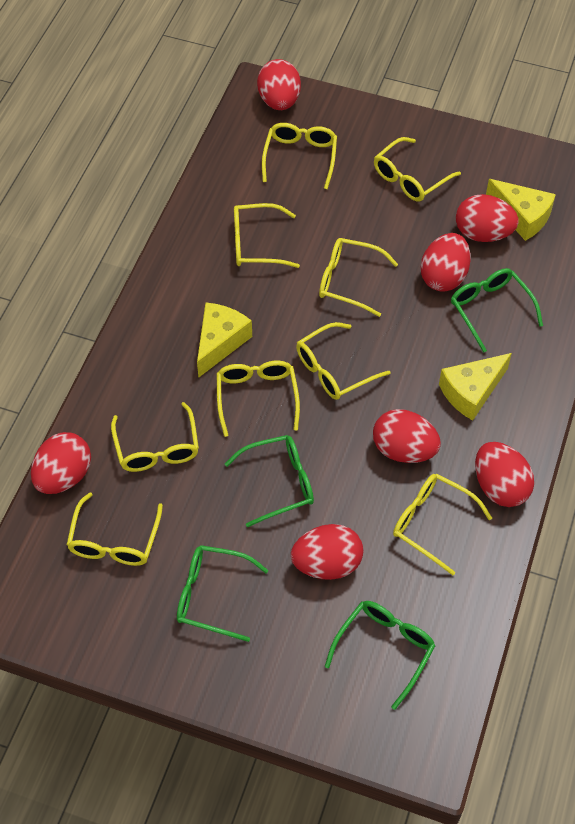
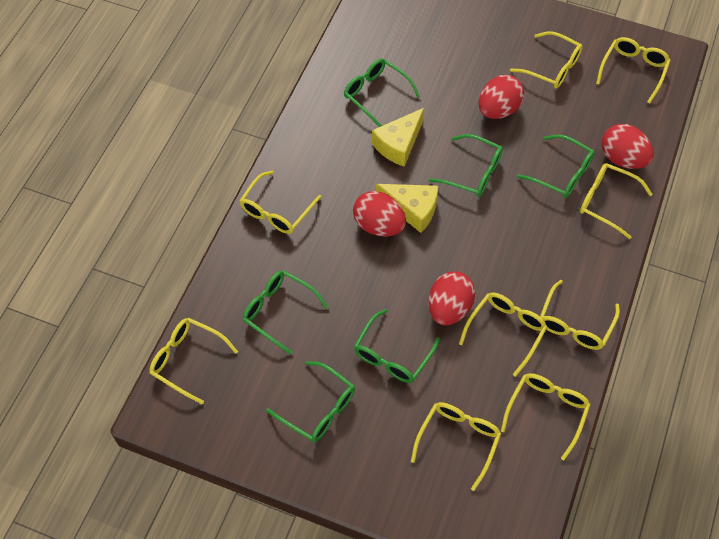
green glasses: [177,545,269,642] [225,435,314,527] [325,601,435,710] [451,268,543,353] = 4 -> [243,270,329,355] [266,361,355,442] [344,58,420,127] [354,309,440,383] [429,134,503,197] [517,134,595,198] = 6
red egg: [31,432,91,494] [257,59,301,110] [291,524,363,580] [373,409,441,463] [420,233,471,292] [456,194,519,242] [475,442,534,507] = 7 -> [353,191,406,237] [428,271,475,326] [479,75,524,119] [601,124,654,169] = 4
yellow cheese: [197,303,252,377] [439,353,512,421] [486,179,556,241] = 3 -> [372,108,424,167] [376,184,438,233] = 2

